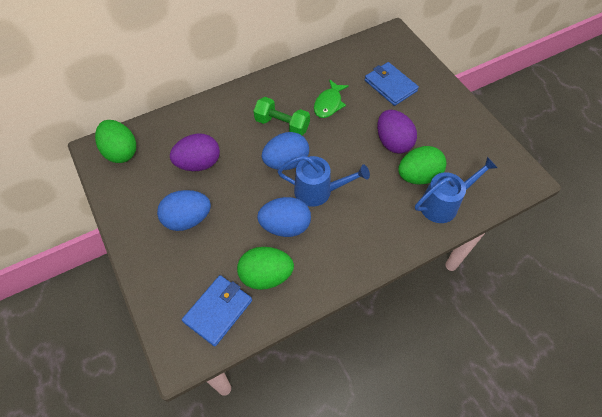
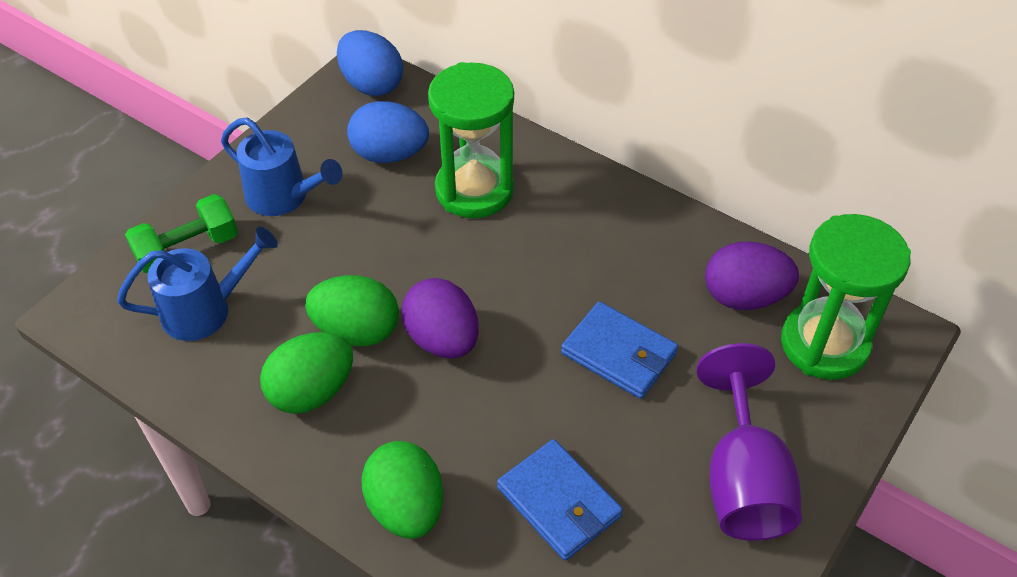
blue egg: [157,190,211,231] [257,197,311,237] [262,132,309,170] = 3 -> [337,30,403,96] [347,101,429,163] = 2
green fish: [314,79,349,118] = 1 -> none = 0
green hourglass: none = 0 -> [428,62,514,218] [781,214,911,380] = 2
purple goblet: none = 0 -> [696,343,802,540] = 1

